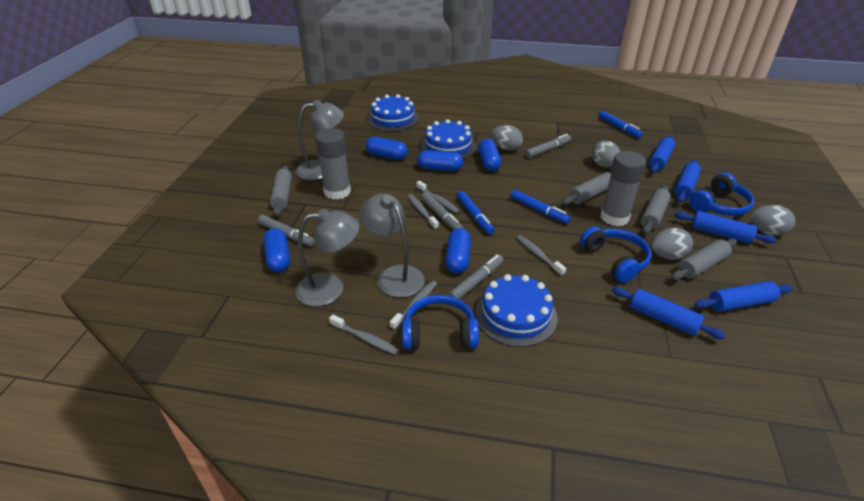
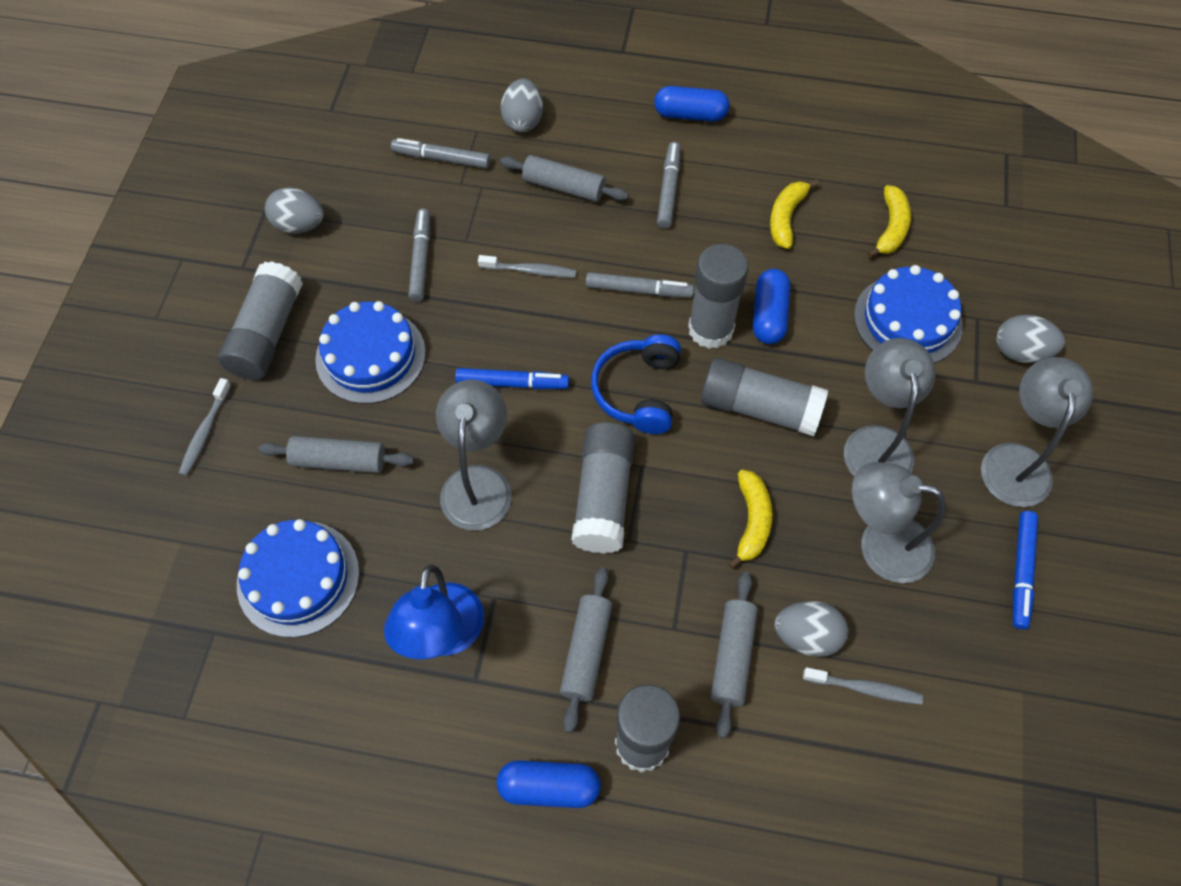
blue capsule: [263,228,290,272] [366,137,408,160] [417,150,463,171] [445,228,471,273] [478,139,501,171] = 5 -> [497,760,601,808] [654,86,730,122] [753,269,790,344] = 3
blue headphones: [402,295,479,350] [580,227,651,283] [689,173,754,216] = 3 -> [591,334,681,434] = 1
blue lamp: none = 0 -> [384,565,484,659] = 1
blue marker: [457,191,494,234] [511,190,571,224] [598,111,643,138] = 3 -> [455,368,569,389] [1013,511,1038,630] = 2
blue rolling pin: [612,287,726,339] [649,136,675,173] [674,160,701,202] [674,211,776,244] [694,281,793,312] = 5 -> none = 0
grey glue stick: [315,128,351,200] [600,151,646,226] = 2 -> [218,261,303,380] [571,422,635,554] [615,684,680,773] [688,244,749,349] [701,358,828,437] = 5
grey lamp: [295,209,360,306] [296,100,344,180] [359,193,425,297] = 3 -> [436,380,512,531] [844,338,936,476] [852,462,946,583] [981,357,1093,507] = 4
grey toothbrush: [329,314,399,354] [390,281,437,330] [407,194,439,230] [416,181,460,213] [517,235,566,276] = 5 -> [179,378,231,476] [478,255,576,278] [803,667,924,705] = 3
yellow banana: none = 0 -> [728,470,773,569] [770,179,819,249] [867,185,911,258] = 3

